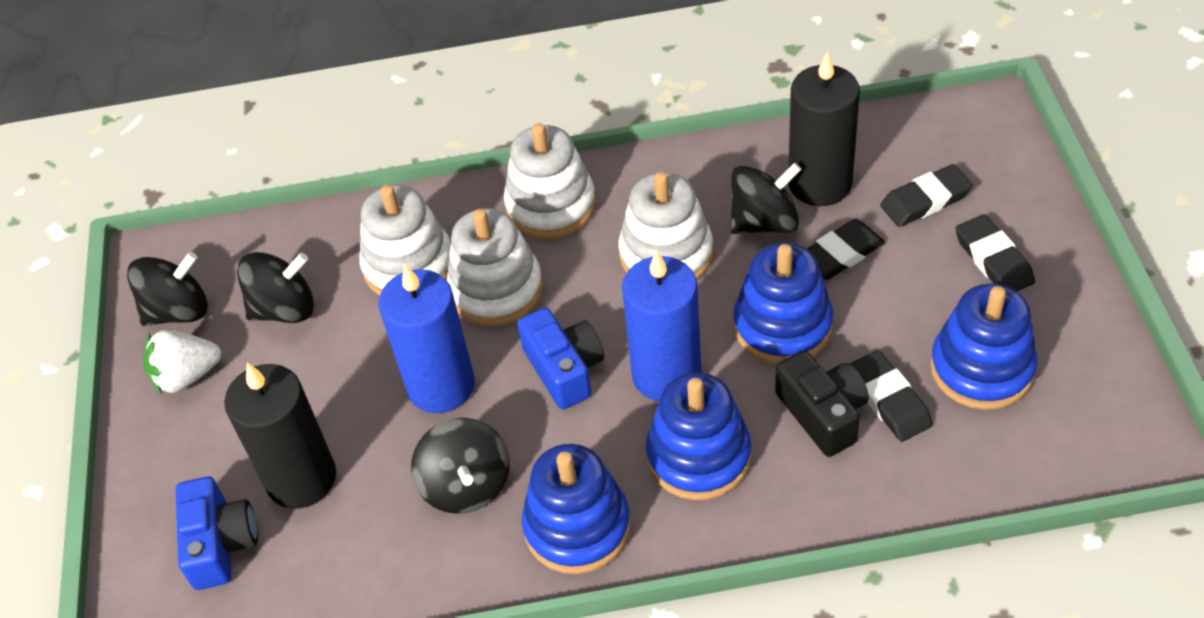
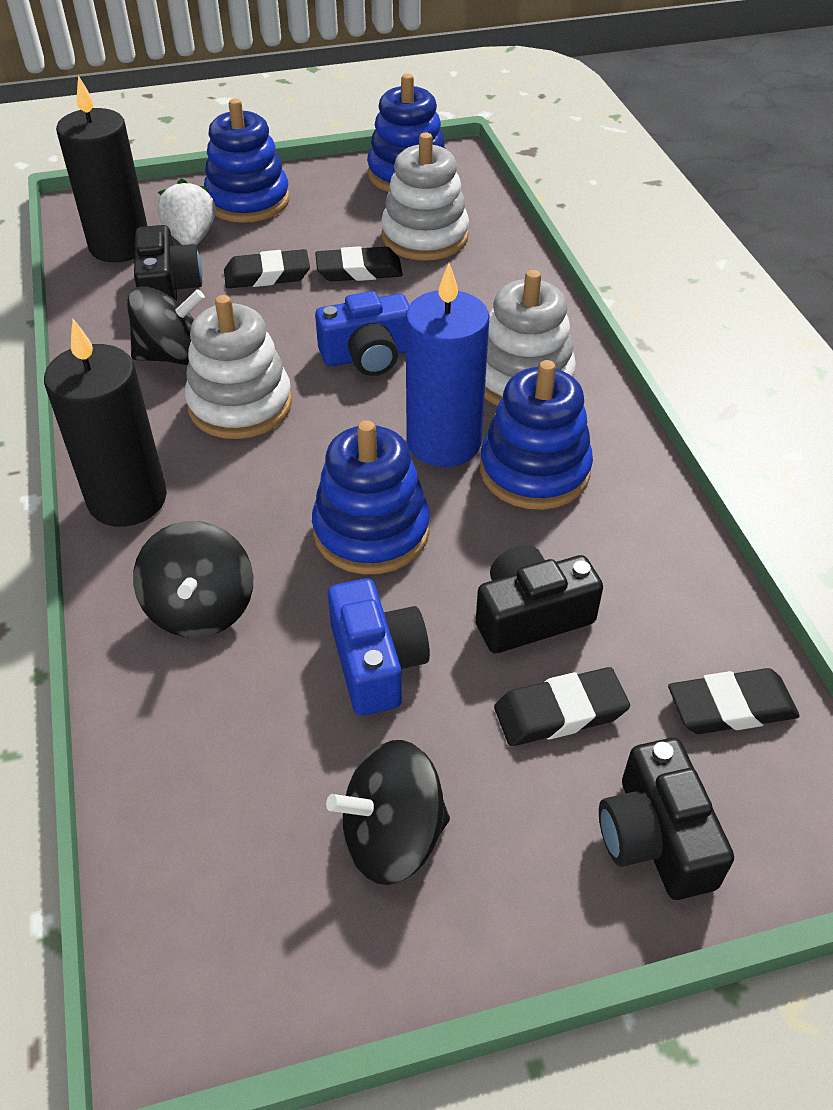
black camera: [775,350,869,457] = 1 -> [134,225,202,301] [476,545,603,653] [599,738,734,900] = 3
black spinning top: [127,252,208,326] [237,252,314,323] [411,418,510,514] [730,163,802,234] = 4 -> [127,286,205,365] [133,521,253,638] [326,740,450,885] = 3
blue candle: [378,264,475,413] [622,250,701,401] = 2 -> [405,263,490,467] = 1
white stacking toy: [359,185,451,296] [447,208,543,326] [504,123,596,239] [618,172,713,280] = 4 -> [185,295,292,439] [381,133,469,261] [484,270,576,406] = 3

